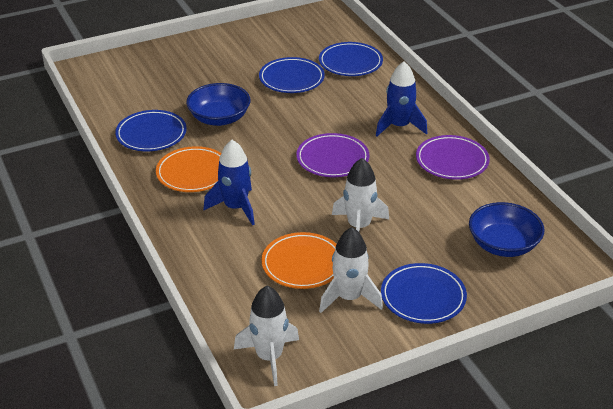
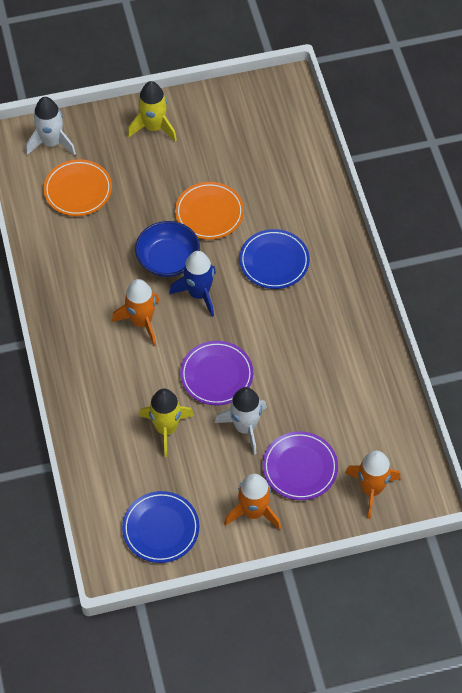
blue bowl: [186,83,250,126] [469,202,544,257] = 2 -> [135,221,200,277] = 1
blue plate: [115,110,187,151] [259,57,325,93] [319,42,383,76] [381,263,467,324] = 4 -> [122,491,199,563] [239,229,310,289] = 2
blue rocket: [203,140,255,225] [376,61,427,136] = 2 -> [169,251,216,317] = 1
orange rocket: none = 0 -> [112,279,159,345] [224,474,281,530] [345,451,400,519] = 3
white rocket: [234,286,299,386] [319,227,383,313] [332,158,389,232] = 3 -> [26,97,76,155] [215,387,267,454] = 2
yellow rocket: none = 0 -> [128,81,177,142] [139,389,194,457] = 2

